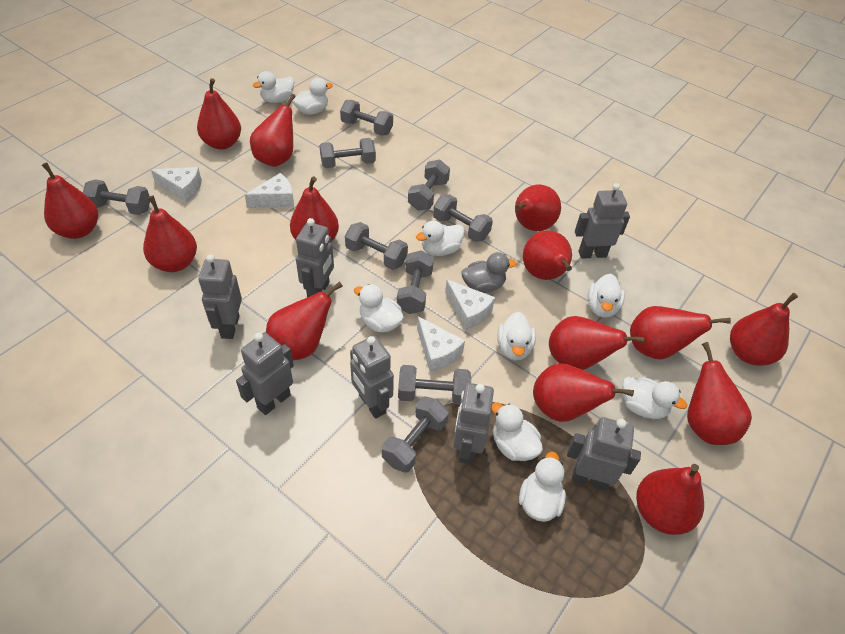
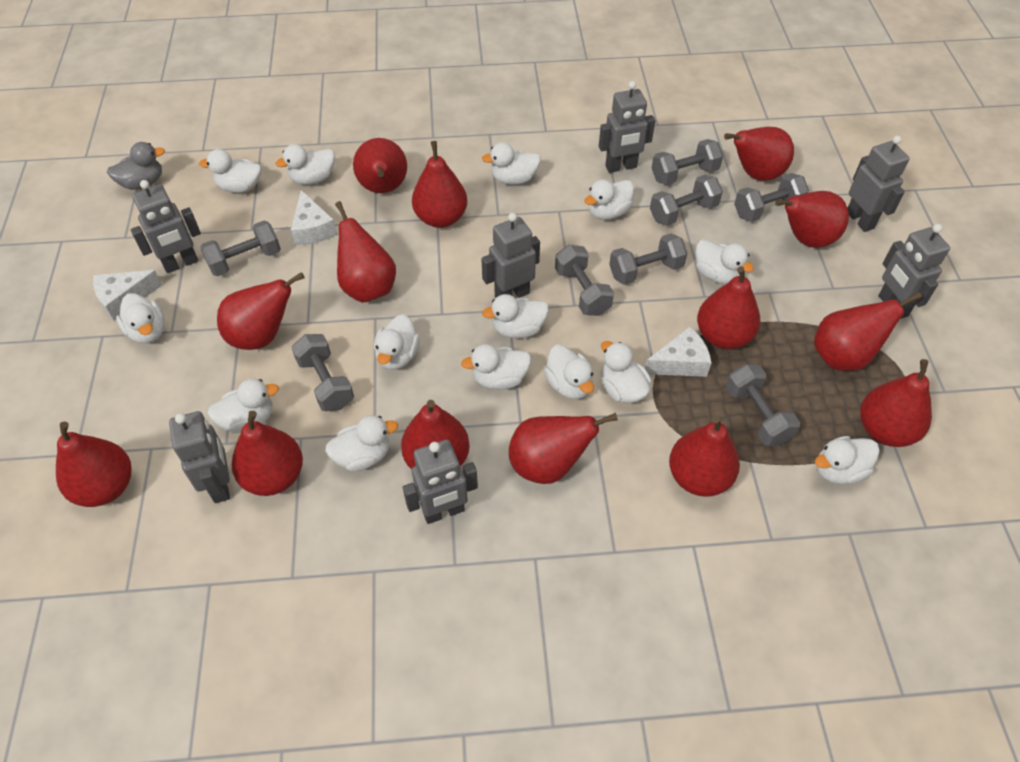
grey dumbbell: [83,179,150,215] [319,138,376,168] [340,100,393,136] [345,222,408,270] [382,397,449,473] [397,250,434,314] [398,365,471,405] [408,159,450,211] [433,194,493,242] = 9 -> [200,221,281,276] [291,334,354,411] [555,245,614,316] [609,233,687,285] [650,175,723,226] [652,139,723,185] [726,364,800,446] [734,173,809,222] = 8
white cheese: [151,167,202,202] [245,173,294,208] [417,316,465,372] [445,280,495,330] = 4 -> [93,270,162,321] [291,190,337,245] [645,326,711,377] = 3
white duck: [253,71,294,103] [292,78,333,115] [354,284,404,332] [416,221,465,256] [492,403,543,461] [497,312,536,360] [519,452,566,522] [587,274,625,318] [622,377,687,419] = 9 -> [116,293,165,344] [199,149,261,193] [207,379,279,434] [276,144,335,185] [325,415,398,471] [374,314,420,370] [461,344,531,389] [482,142,541,185] [482,294,549,338] [544,345,594,399] [584,180,634,220] [601,341,651,403] [695,239,754,284] [815,436,880,484] = 14

